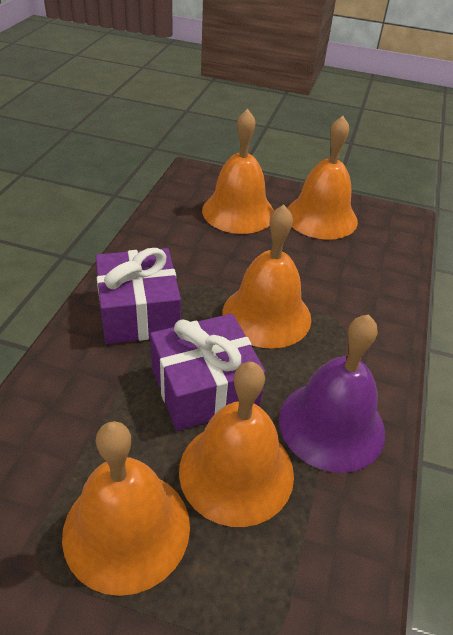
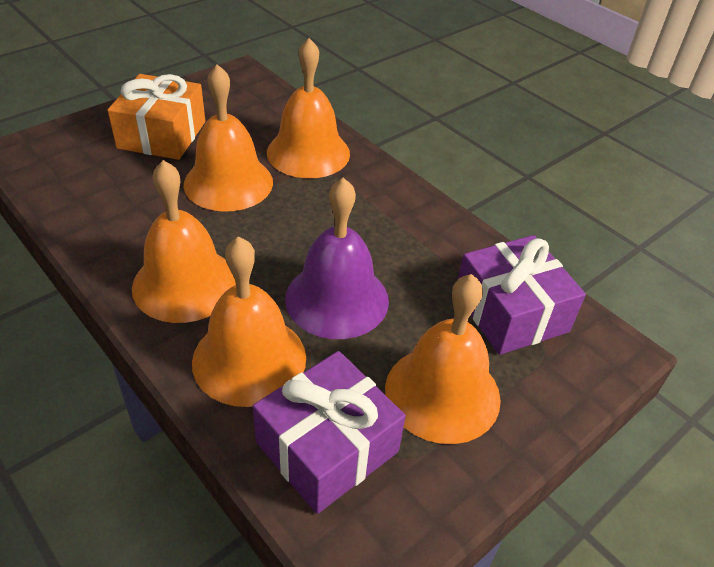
orange gift: none = 0 -> [108,74,205,160] = 1

